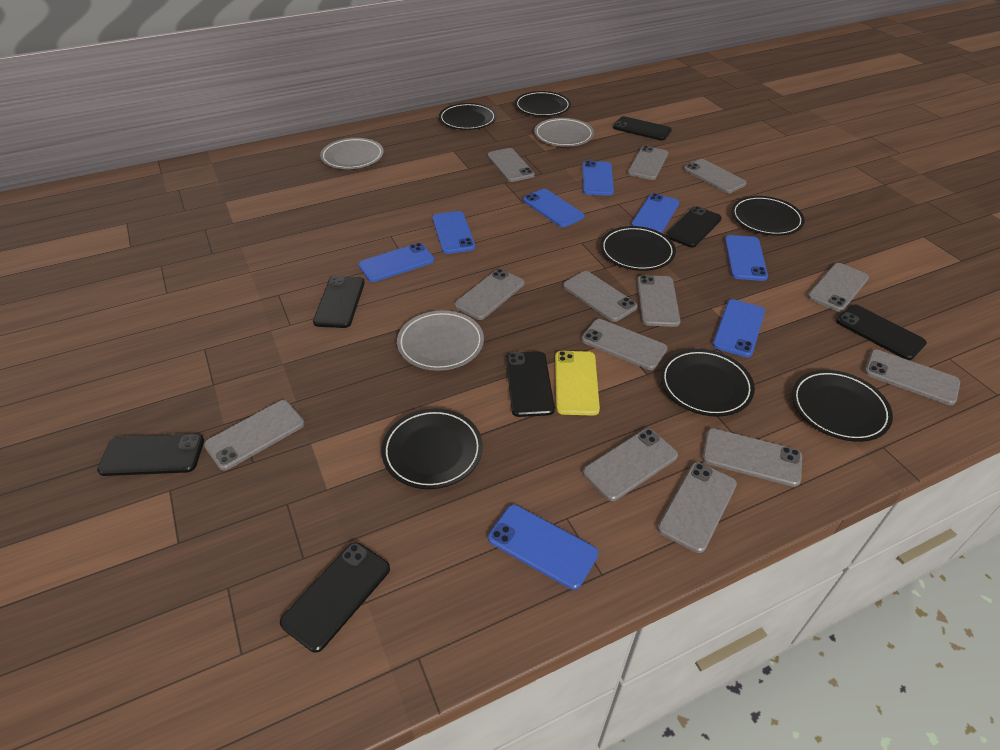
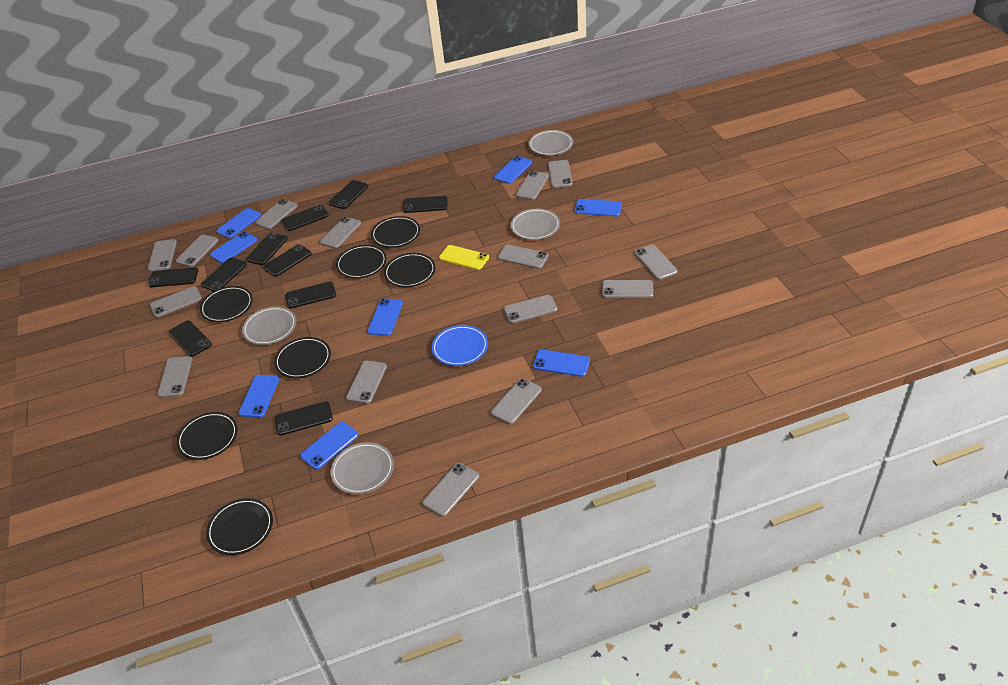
black phone: [97,434,204,476] [280,542,390,653] [313,276,365,328] [506,351,555,417] [613,116,672,141] [666,206,722,248] [836,305,927,360] = 7 -> [148,268,198,287] [168,320,212,357] [201,257,247,291] [246,233,288,265] [263,244,312,277] [275,401,333,435] [281,205,329,231] [285,282,336,309] [329,180,369,209] [403,196,448,213] = 10
blue plate: none = 0 -> [432,325,488,366] = 1
grey phone: [204,400,305,470] [455,269,524,320] [487,148,535,182] [563,271,638,322] [581,319,667,370] [583,428,678,501] [627,146,668,180] [637,275,681,327] [658,462,737,553] [684,159,747,193] [702,428,802,487] [808,263,869,312] [864,350,960,405] = 13 -> [148,239,177,271] [150,286,202,318] [157,356,192,398] [176,235,218,267] [255,199,298,229] [320,217,361,248] [346,361,387,404] [422,463,479,517] [491,378,542,424] [498,245,549,269] [503,295,558,323] [516,171,549,200] [548,160,573,188] [602,280,653,298] [634,245,678,280] = 15
grey plate: [320,138,384,169] [397,310,484,371] [534,118,594,147] = 3 -> [242,307,296,345] [331,442,394,494] [511,208,560,240] [529,130,573,156] = 4

